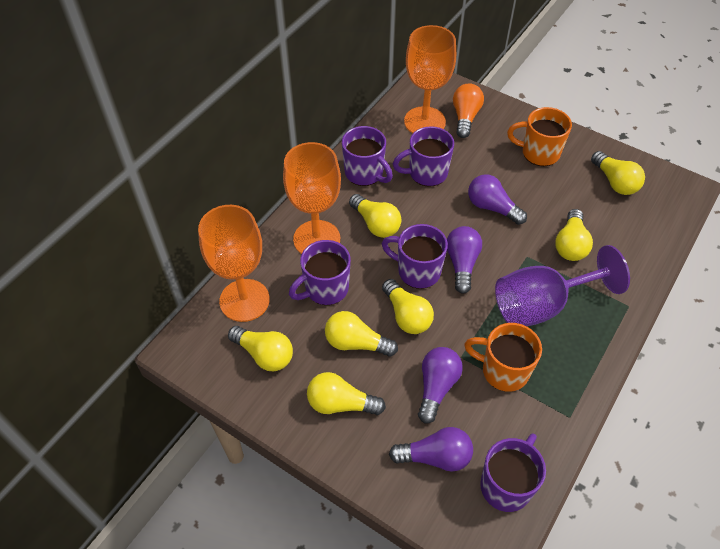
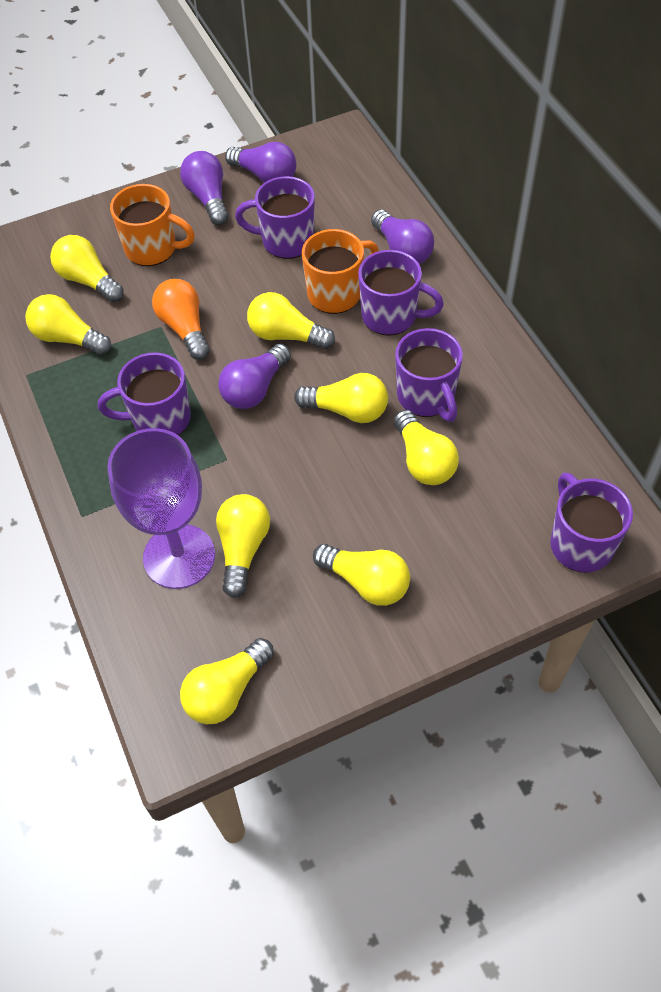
orange goblet: [198,205,270,322] [283,142,341,254] [404,25,456,133] = 3 -> none = 0
yellow light bulb: [228,326,293,371] [307,372,386,415] [325,311,398,357] [349,194,401,238] [382,279,434,334] [555,209,593,261] [591,151,645,195] = 7 -> [25,294,111,355] [50,235,124,302] [180,638,274,724] [216,494,270,598] [247,292,335,349] [294,373,388,423] [313,544,410,606] [394,410,459,485] = 8

